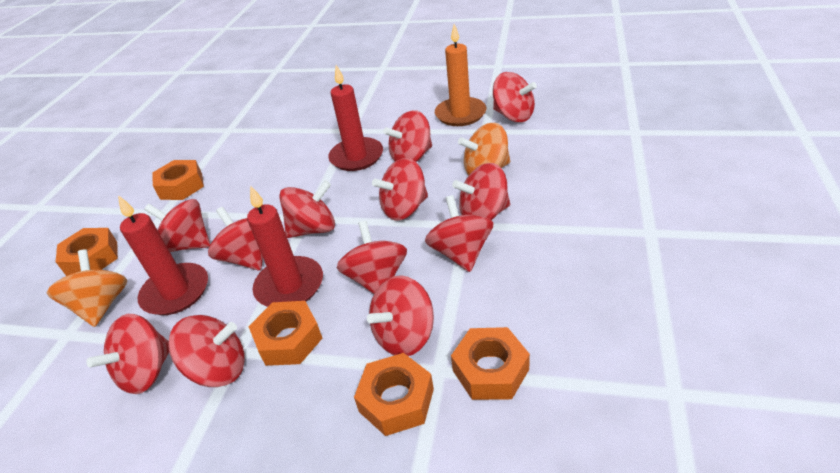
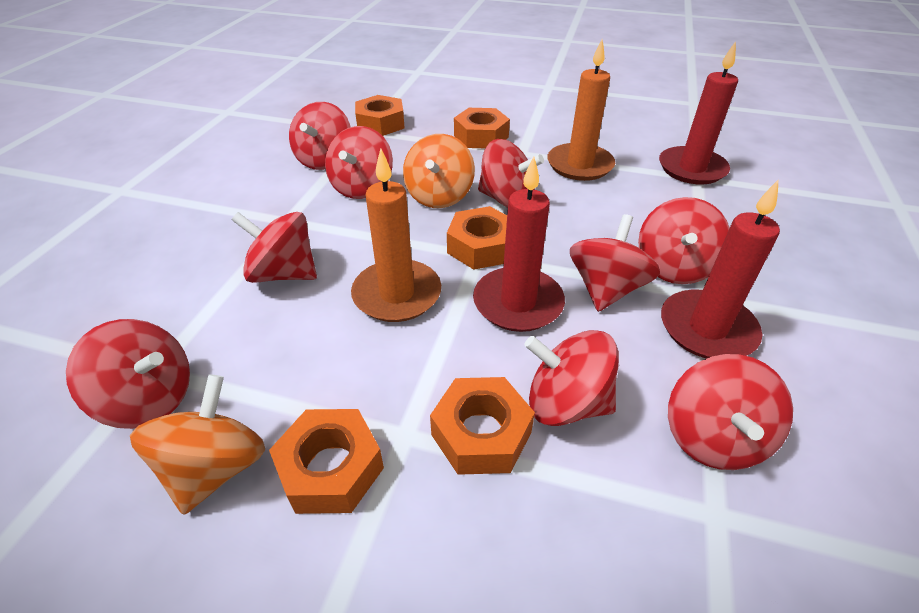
orange candle: [435,24,486,126] = 1 -> [351,149,441,322] [547,39,615,181] = 2
red spinning top: [86,314,169,394] [144,199,210,252] [168,315,245,387] [208,207,263,270] [279,180,335,238] [337,221,407,294] [367,275,434,356] [372,158,428,220] [383,110,432,162] [425,195,493,272] [452,163,510,220] [493,72,537,122] = 12 -> [66,319,190,429] [231,212,317,283] [289,102,350,170] [325,126,393,199] [478,139,544,208] [524,330,619,426] [570,214,660,312] [638,197,730,284] [668,354,793,470] = 9

